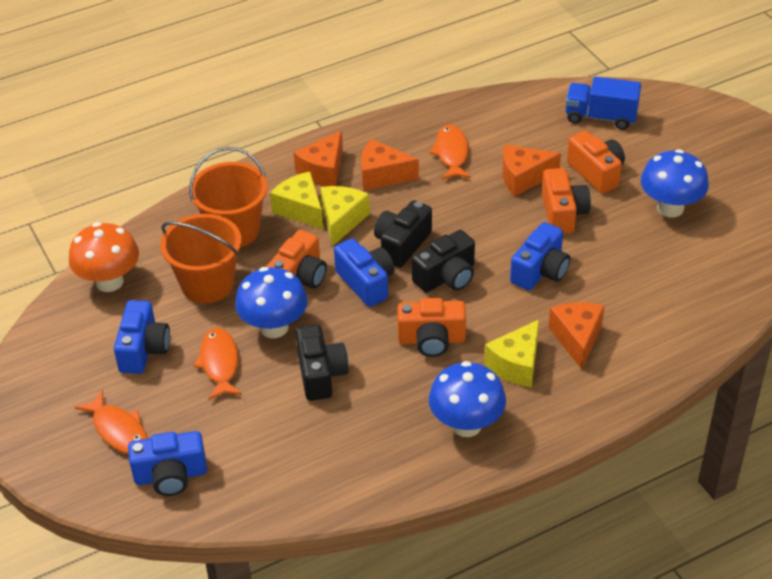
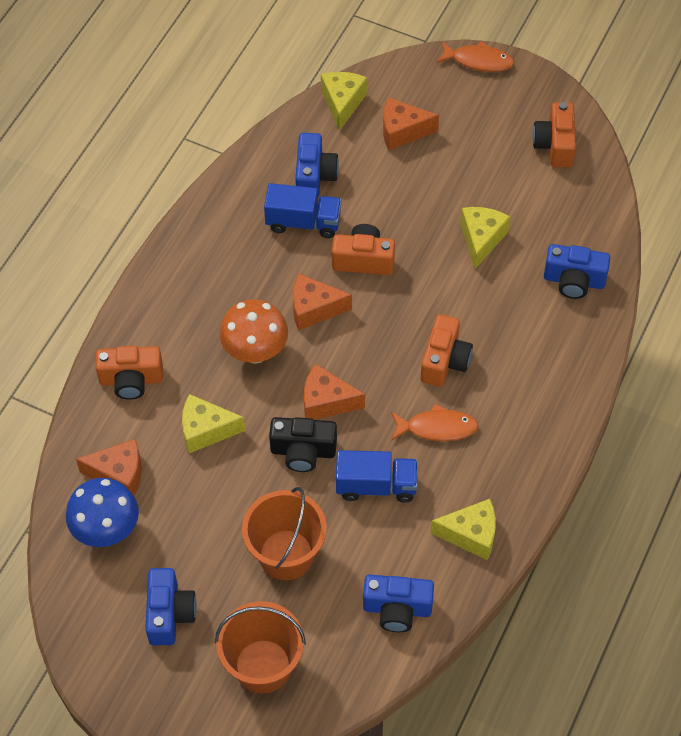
black camera: [296,325,349,401] [374,200,432,268] [412,230,475,293] = 3 -> [269,417,337,472] = 1
blue mushroom: [235,267,308,338] [429,361,506,437] [641,149,709,217] = 3 -> [66,478,139,547] = 1
blue truck: [566,77,641,130] = 1 -> [264,183,342,238] [336,450,418,503] = 2
orange fish: [75,390,148,454] [193,328,242,400] [429,125,471,180] = 3 -> [391,403,479,441] [437,41,514,72] = 2
yellow cheese: [270,172,323,229] [320,186,370,246] [484,320,539,387] = 3 -> [182,394,245,453] [321,72,367,131] [431,499,496,560] [461,207,510,269] = 4

